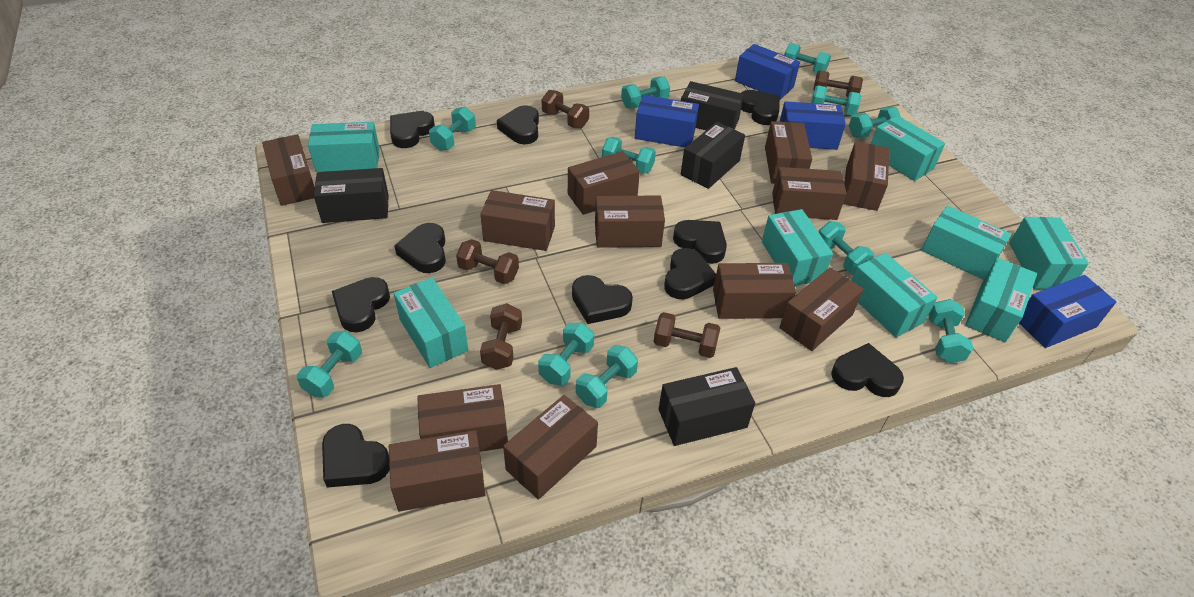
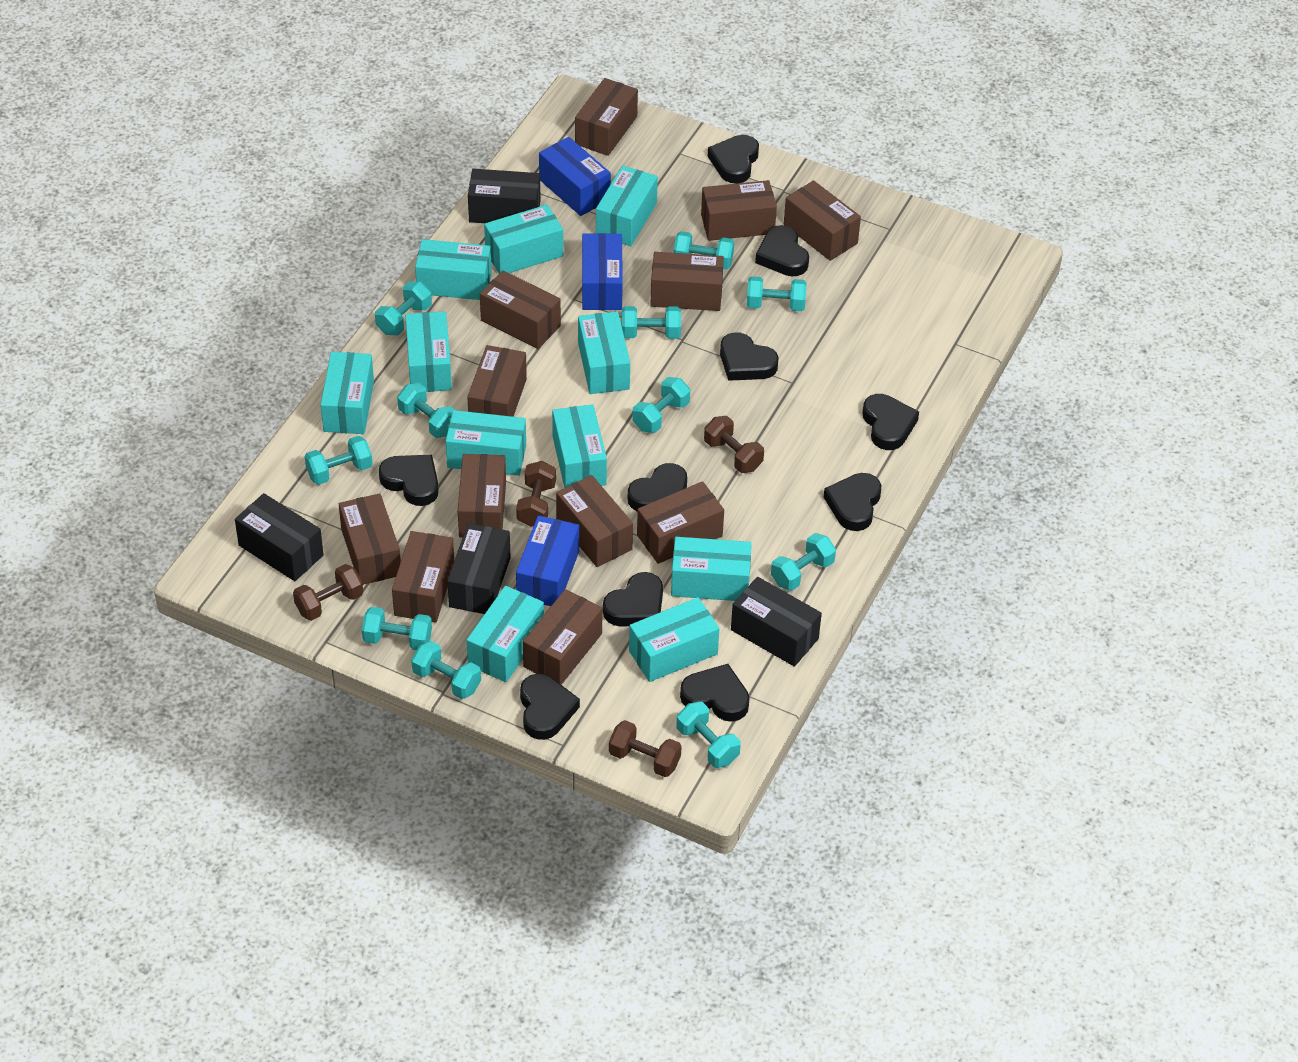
blue box: [635,95,699,147] [735,44,800,100] [779,101,846,150] [1019,275,1116,348] = 4 -> [516,516,579,606] [539,137,611,216] [582,233,623,310] = 3
brown dumbbell: [456,239,519,284] [480,303,522,370] [542,90,589,129] [653,312,720,358] [813,70,863,97] = 5 -> [293,564,363,621] [516,461,556,527] [609,720,682,777] [704,416,764,473] = 4
turquoise box: [308,122,380,172] [394,277,468,368] [762,209,833,286] [851,253,938,338] [871,115,945,181] [921,206,1012,280] [965,258,1037,342] [1009,217,1089,289] = 8 -> [321,352,374,434] [405,311,452,392] [415,239,492,300] [446,410,526,476] [467,586,544,682] [484,204,563,273] [552,404,607,488] [578,311,630,394] [596,166,658,246] [629,597,720,682] [671,537,752,601] = 11

